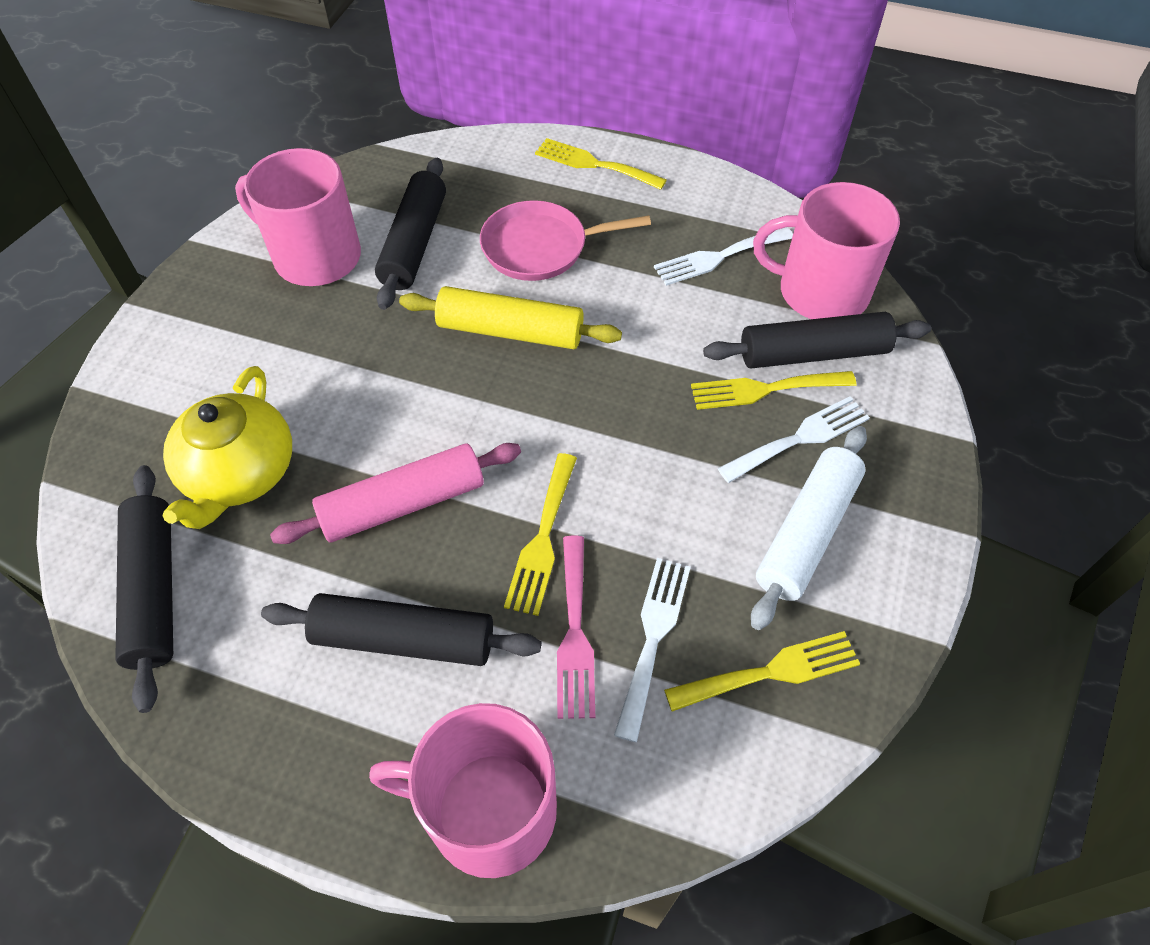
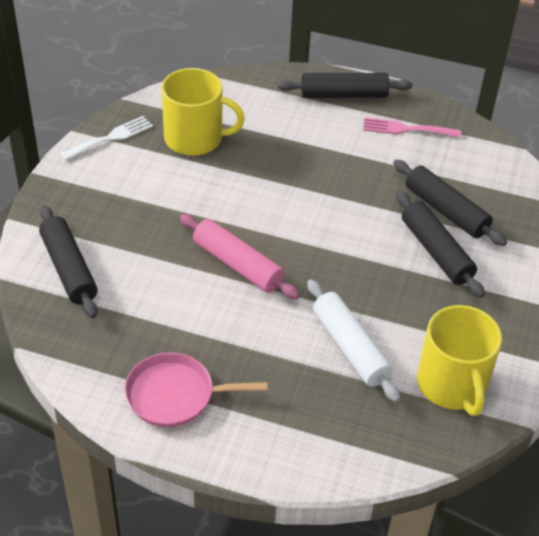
pink mug: [235,148,361,286] [369,703,557,878] [753,182,900,319] = 3 -> none = 0
white fork: [614,558,691,742] [654,227,793,286] [718,396,870,483] = 3 -> [60,116,153,161] = 1
yellow fork: [504,453,577,616] [535,138,667,190] [664,631,860,712] [691,371,857,410] = 4 -> none = 0
yellow mug: none = 0 -> [161,68,245,156] [417,305,502,416] = 2
yellow rolling pin: [399,286,622,349] = 1 -> none = 0
yellow teapot: [163,366,292,529] = 1 -> none = 0

